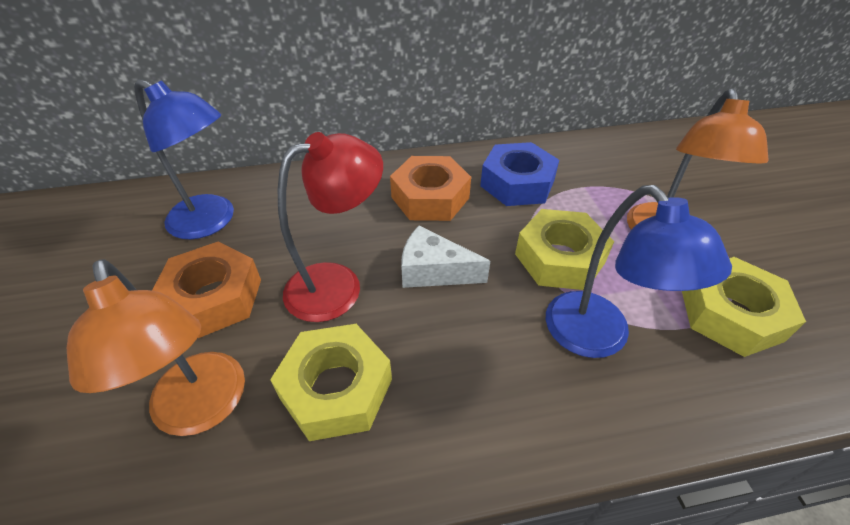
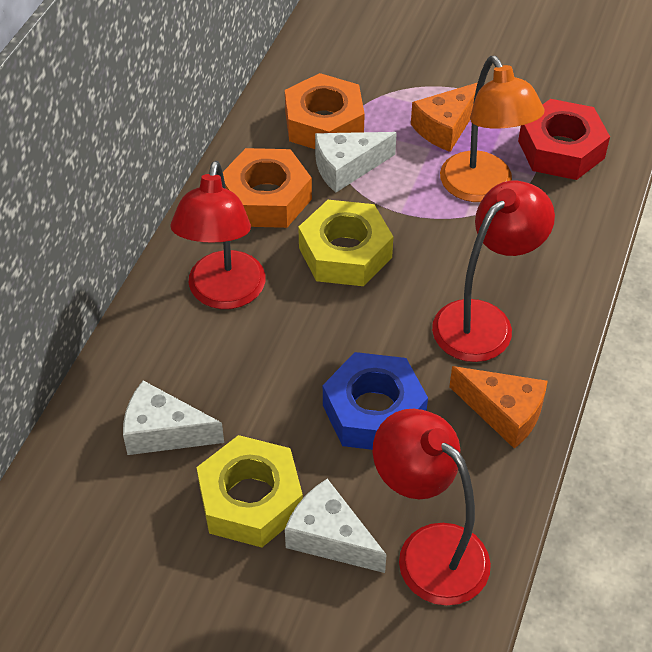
blue lamp: [134,79,234,239] [546,185,732,358] = 2 -> none = 0
orange cheese: none = 0 -> [411,82,478,152] [449,366,548,449] = 2
orange lamp: [67,259,245,436] [627,89,769,230] = 2 -> [440,56,545,202] = 1
red lamp: [278,132,383,322] = 1 -> [170,161,265,309] [373,409,491,606] [432,181,555,362] = 3
red nut: none = 0 -> [518,99,610,180] = 1
white cheese: [401,225,490,288] = 1 -> [123,381,224,455] [285,479,386,573] [315,132,397,193] = 3
yellow nut: [270,324,392,441] [515,209,614,290] [682,257,806,357] = 3 -> [197,435,303,548] [298,200,393,286] = 2

